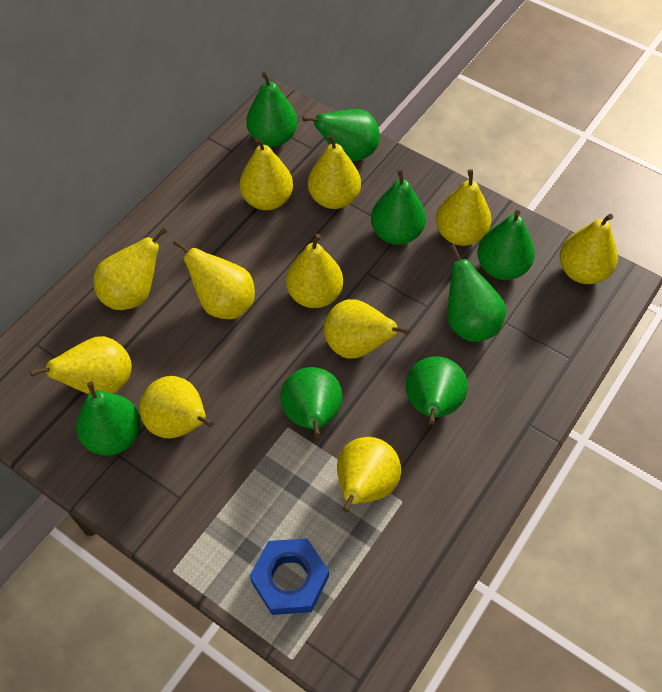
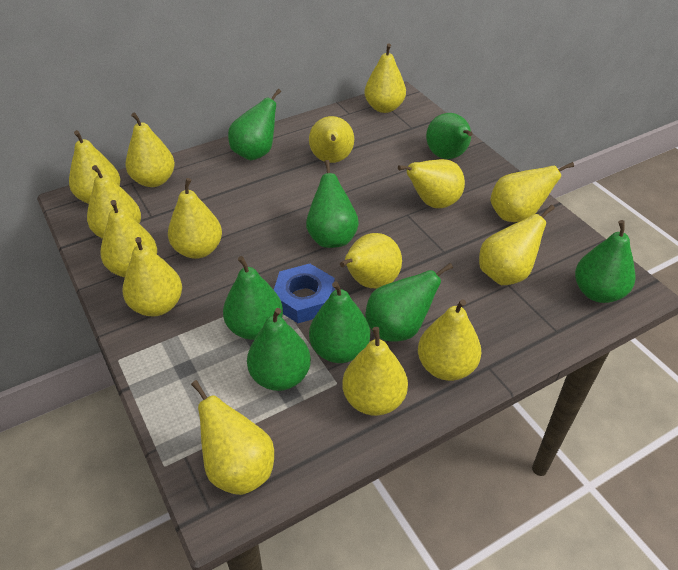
yellow pear: [30,336,132,394] [94,228,167,310] [140,376,213,438] [173,239,255,319] [239,137,293,210] [286,234,343,308] [308,134,361,209] [324,299,410,359] [337,437,401,513] [436,169,491,246] [560,214,618,284] = 11 -> [69,130,121,204] [87,165,141,239] [100,200,157,277] [123,237,182,317] [125,113,175,187] [168,178,222,259] [191,380,274,495] [309,116,354,163] [340,233,402,288] [342,327,408,416] [364,43,406,113] [398,159,465,208] [418,299,481,381] [479,205,555,285] [490,162,574,222] = 15

